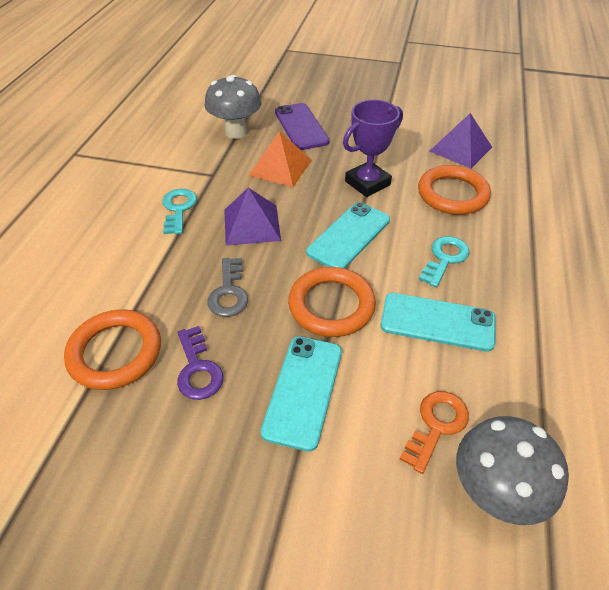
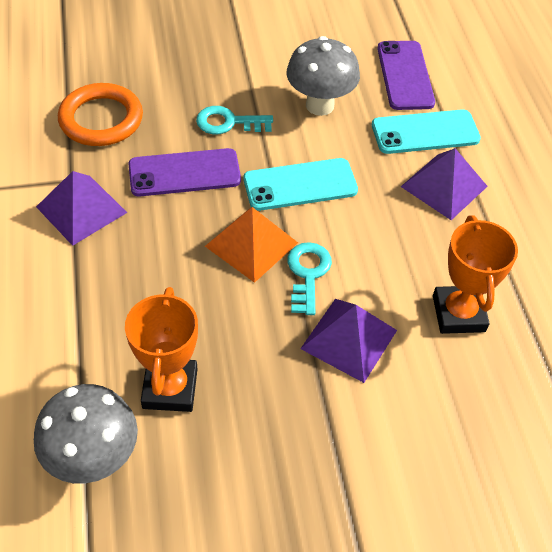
grey key: [207,258,248,317] = 1 -> none = 0
orange key: [399,391,469,474] = 1 -> none = 0
orange ring: [64,309,161,390] [288,267,376,337] [418,165,491,215] = 3 -> [58,83,143,146] = 1
orange trophy: none = 0 -> [125,287,198,412] [433,215,518,334] = 2
purple key: [177,326,223,400] = 1 -> none = 0
purple phone: [275,103,329,150] = 1 -> [128,148,241,196] [377,41,435,110] = 2
purple pyramid: [224,188,281,246] [429,113,492,168] = 2 -> [36,171,127,246] [300,299,397,383] [401,148,488,220] = 3
purple trophy: [343,100,403,197] = 1 -> none = 0
turquoise phone: [261,336,342,452] [306,202,390,268] [381,293,496,352] = 3 -> [243,158,358,211] [372,109,481,154] = 2

